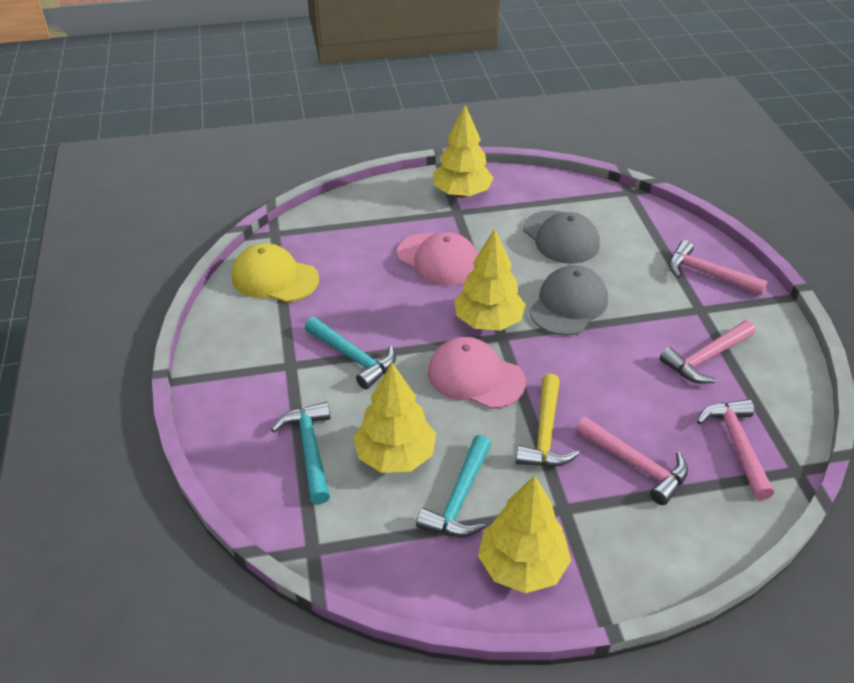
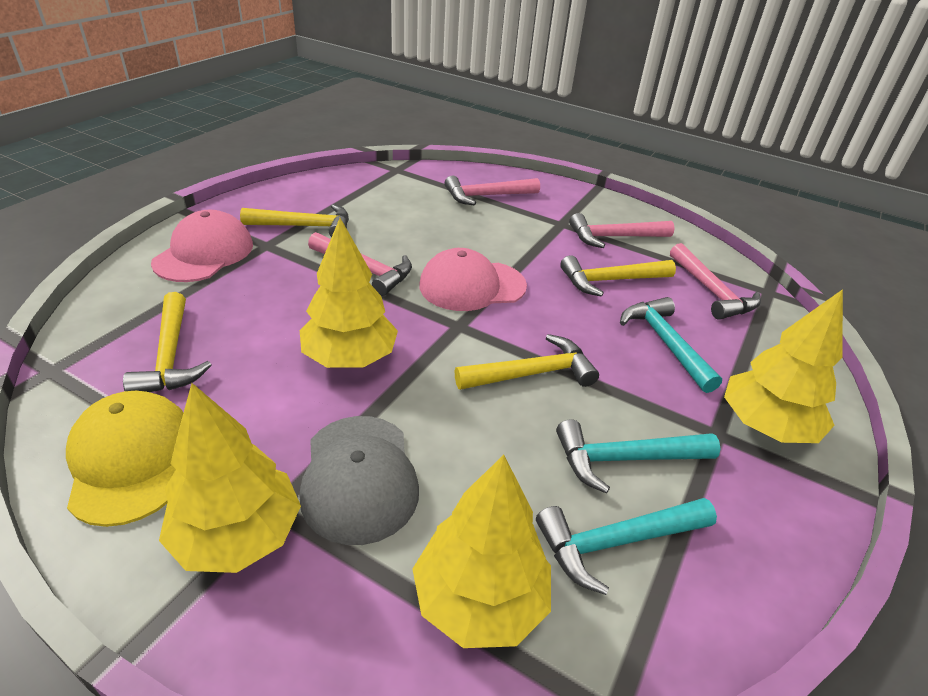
grey cap: [523,210,600,264] [529,265,608,336] = 2 -> [299,416,419,545] = 1
yellow hammer: [516,374,580,467] = 1 -> [123,292,212,392] [240,204,349,237] [455,334,599,390] [560,255,676,297] = 4

